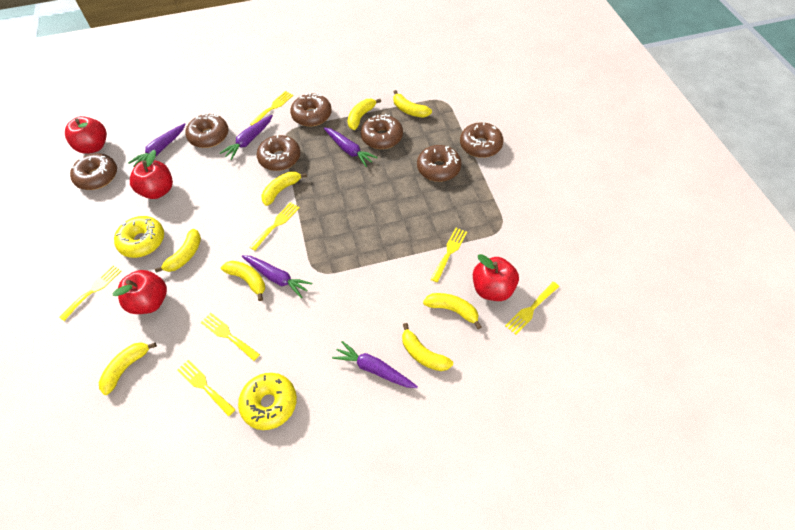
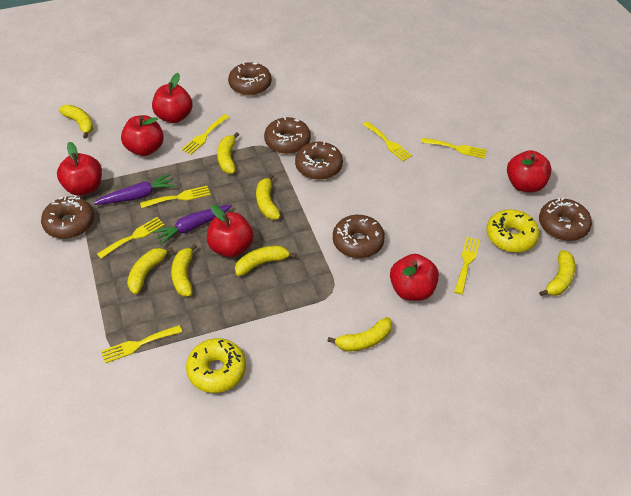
brown donut: [70,154,117,190] [185,114,229,148] [257,135,301,171] [290,93,332,127] [361,114,403,149] [417,145,461,182] [460,122,504,158] = 7 -> [41,196,94,239] [228,62,272,96] [264,117,311,154] [295,142,343,180] [333,215,385,258] [539,198,592,241] = 6
purple carrot: [128,123,186,167] [220,115,273,160] [242,255,312,298] [324,127,378,167] [332,341,418,388] = 5 -> [93,174,175,205] [152,204,232,245] = 2
red apple: [65,116,107,154] [113,270,167,314] [130,150,173,199] [473,254,519,301] = 4 -> [57,142,102,196] [121,115,164,156] [152,73,192,123] [207,205,253,257] [390,254,439,301] [507,150,552,192] = 6

